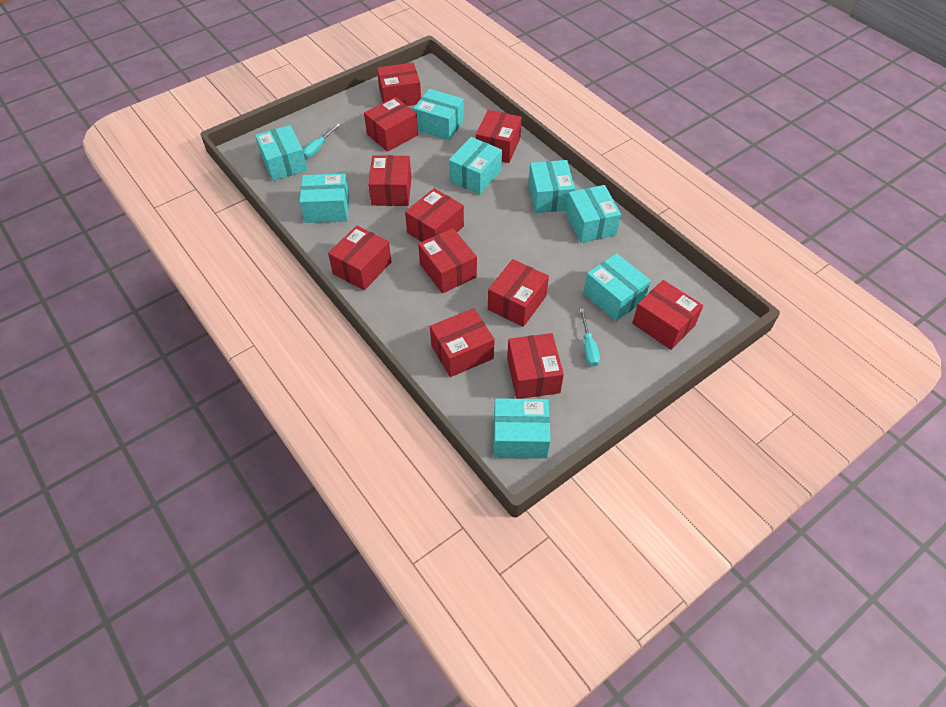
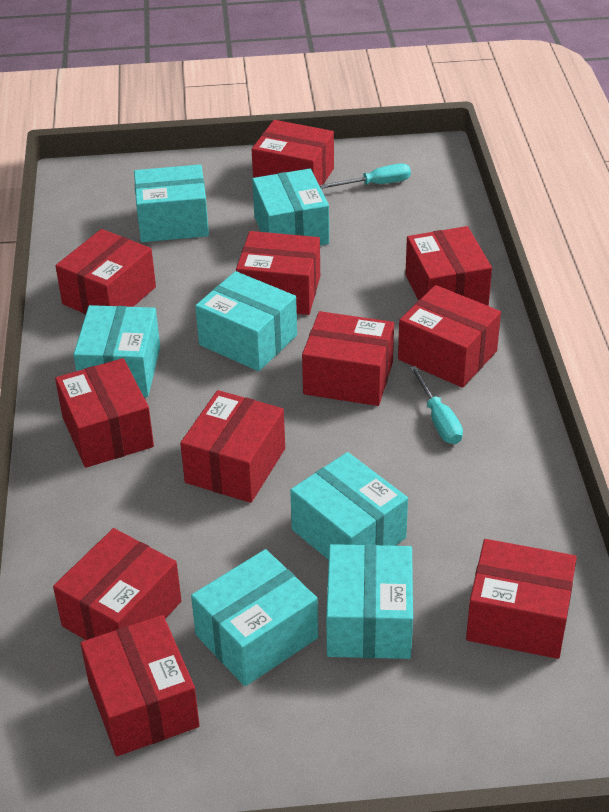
turquoise box: [255,125,307,181] [299,174,349,223] [413,89,464,140] [449,137,502,195] [494,398,551,459] [528,160,575,213] [566,185,621,243] [583,253,651,321] = 8 -> [73,305,160,397] [134,165,209,242] [191,549,318,686] [195,271,297,371] [252,169,329,245] [290,452,408,560] [326,544,413,659] = 7

